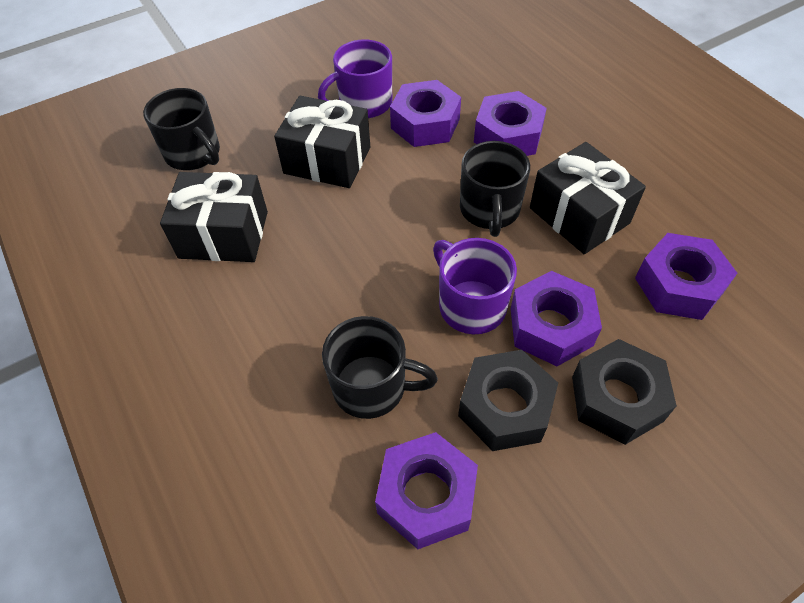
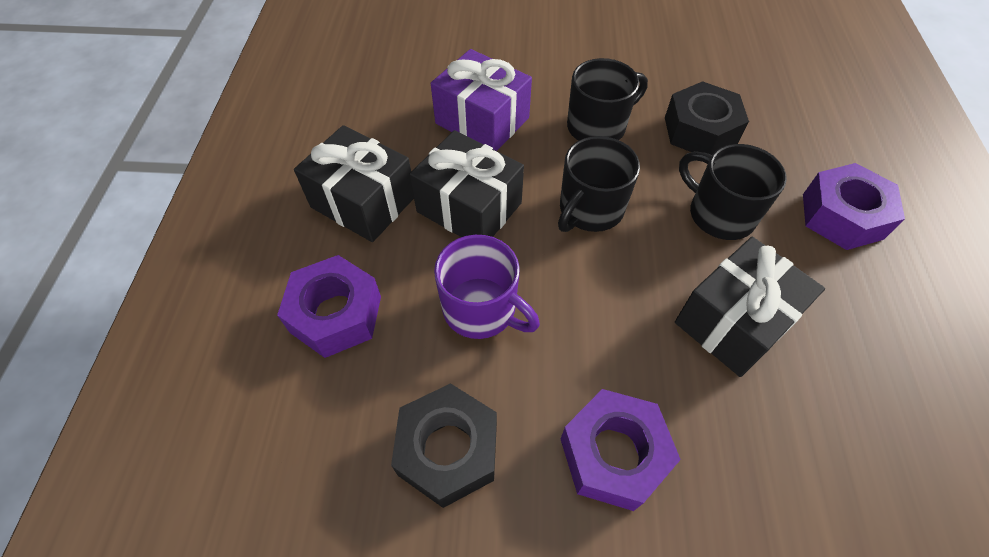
purple gift: none = 0 -> [431,49,532,151] = 1
purple mug: [318,40,392,118] [433,238,517,334] = 2 -> [434,235,540,339] = 1
purple nut: [375,432,478,549] [390,80,461,147] [474,91,547,156] [511,271,602,366] [635,233,737,320] = 5 -> [277,255,381,358] [561,389,681,511] [803,163,905,250] = 3

